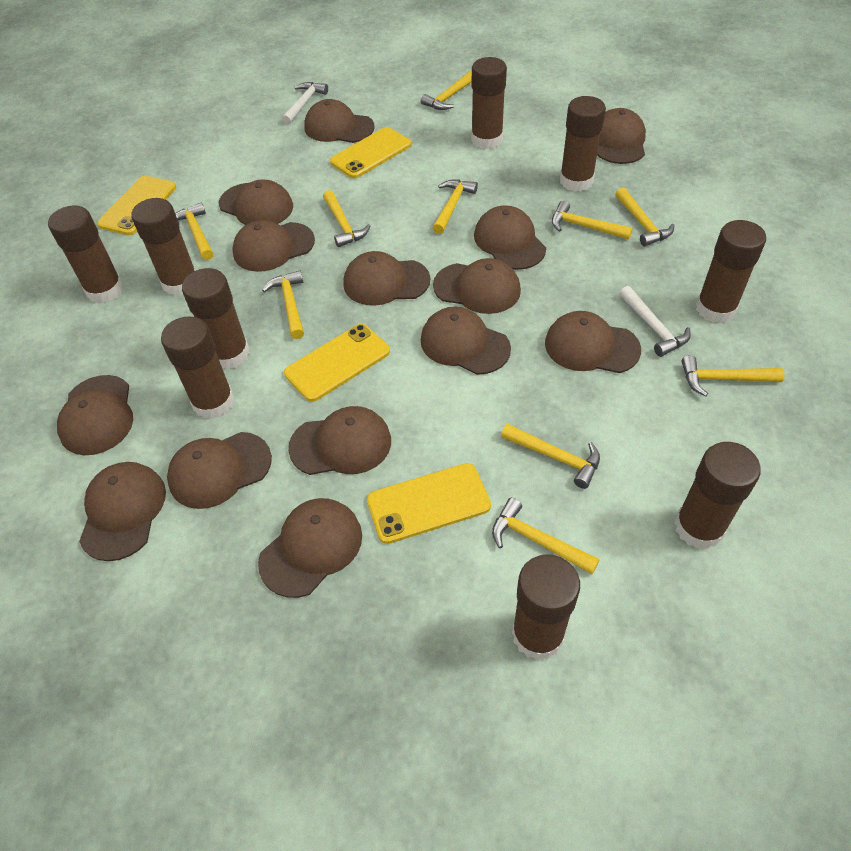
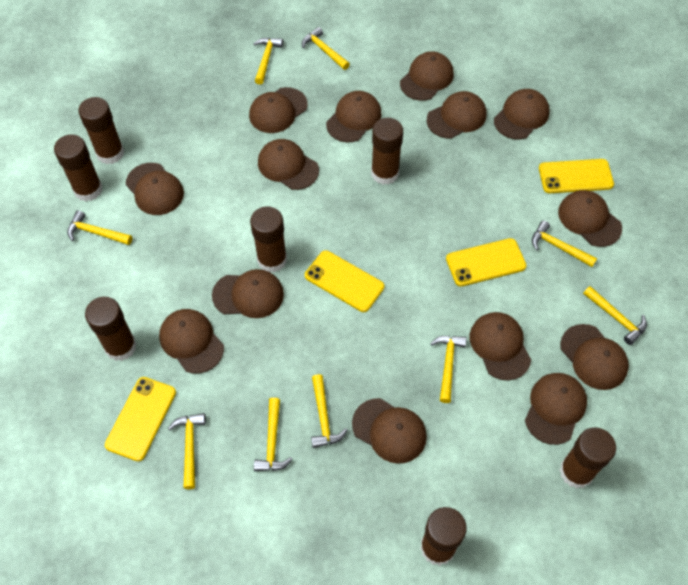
brown glue stick: [48,206,124,303] [131,198,196,296] [161,316,235,419] [182,268,250,369] [471,57,507,149] [512,554,580,661] [560,96,606,191] [674,442,761,549] [696,220,766,323] = 9 -> [54,134,103,202] [78,97,124,164] [85,297,137,361] [250,206,287,273] [371,118,403,185] [420,507,467,566] [559,428,616,489] = 7
white hammer: [282,82,328,125] [619,286,691,357] = 2 -> none = 0
yellow hammer: [175,203,213,260] [262,270,304,339] [323,190,370,247] [421,71,472,110] [433,180,478,234] [492,498,600,574] [501,424,600,489] [552,201,633,240] [615,188,674,246] [681,355,785,396] = 10 -> [67,210,132,245] [168,413,206,489] [253,38,283,85] [254,398,293,471] [302,27,350,70] [311,374,348,448] [430,336,467,403] [532,221,597,267] [583,286,647,345] = 9

